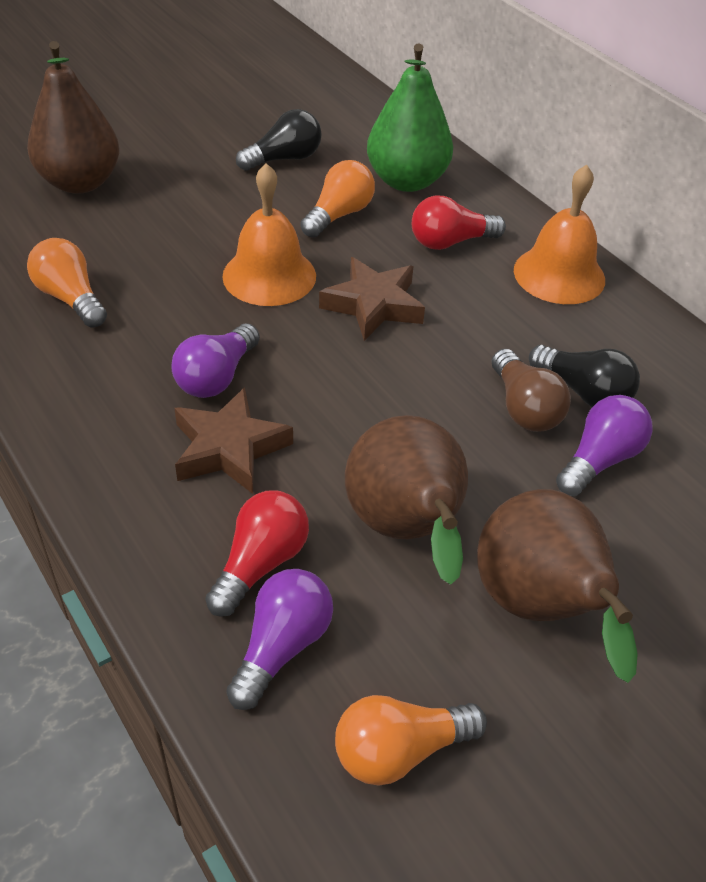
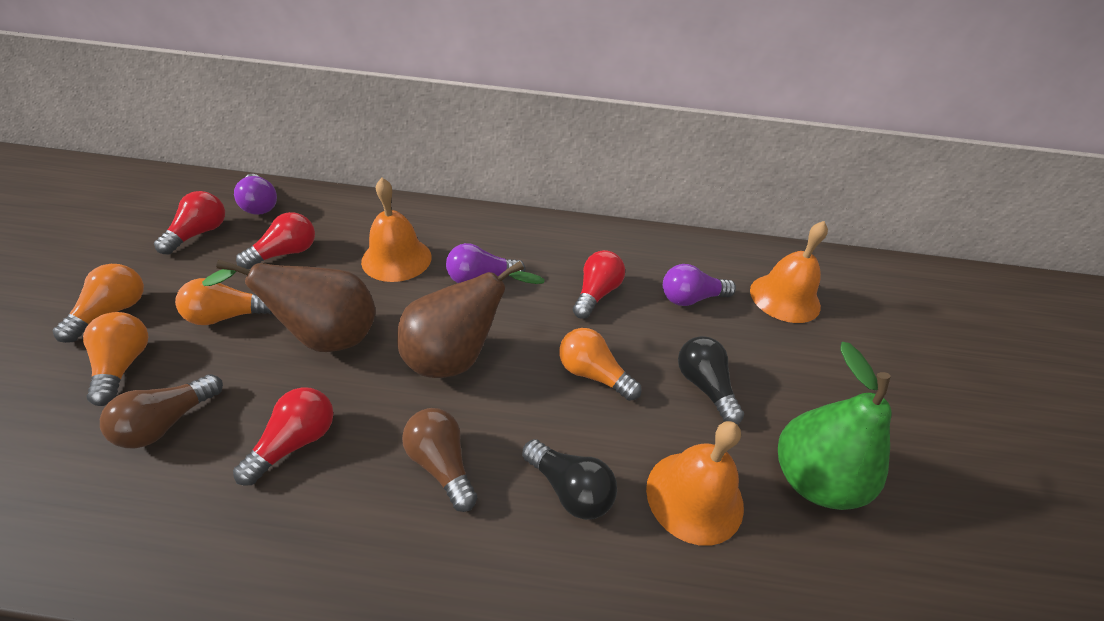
brown light bulb: [492,349,571,432] = 1 -> [100,374,223,449] [402,408,477,512] = 2
brown pear: [27,41,119,194] [345,415,468,585] [477,489,638,683] = 3 -> [202,260,376,352] [397,261,545,378] = 2
brown star: [174,387,293,494] [319,257,425,341] = 2 -> none = 0
orange bell: [222,163,316,306] [514,165,605,304] = 2 -> [361,178,432,282] [646,421,744,546] [750,221,828,323] = 3
orange light bulb: [27,238,107,327] [300,160,375,238] [335,695,487,786] = 3 -> [53,264,144,343] [83,312,149,406] [175,278,273,325] [559,328,641,401] = 4
red light bulb: [205,490,309,617] [412,196,506,250] = 2 -> [154,191,225,255] [233,387,333,486] [236,212,315,269] [573,250,625,319] = 4

